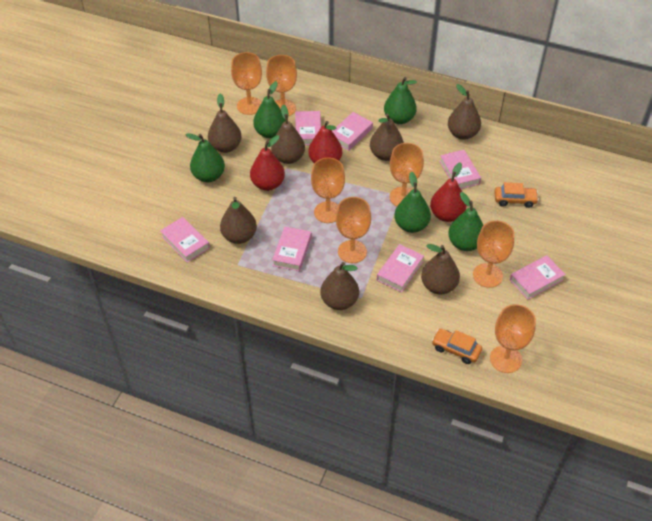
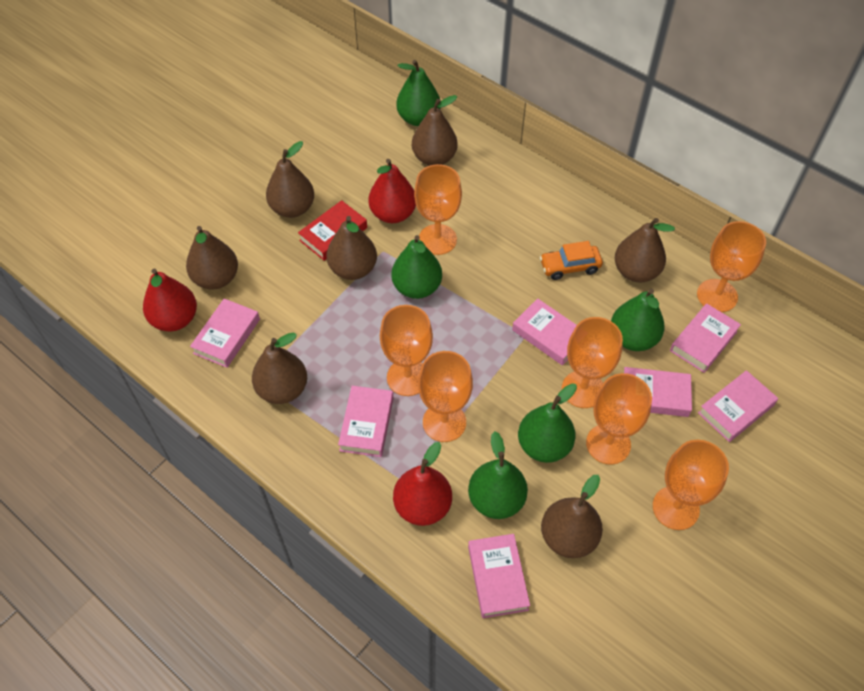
orange car: [432,329,482,364] [494,182,539,208] = 2 -> [540,241,603,280] = 1
red book: none = 0 -> [298,200,367,261] = 1

